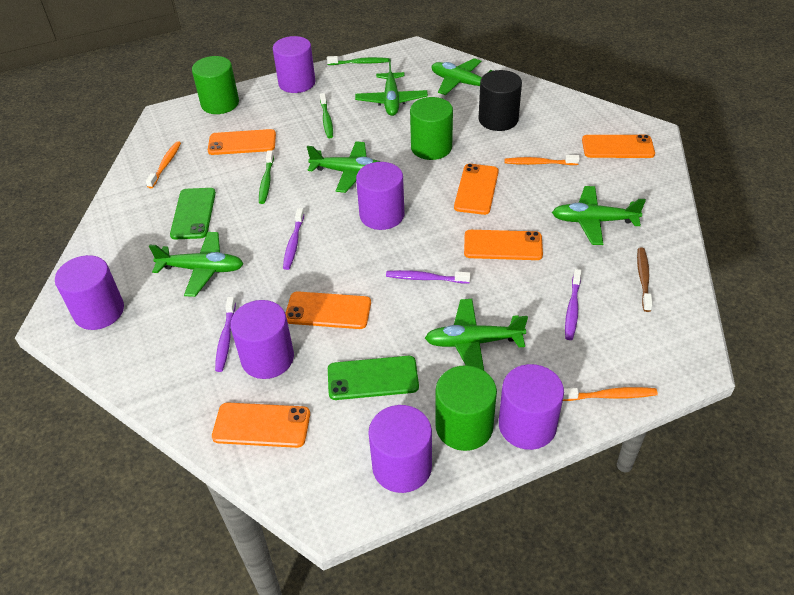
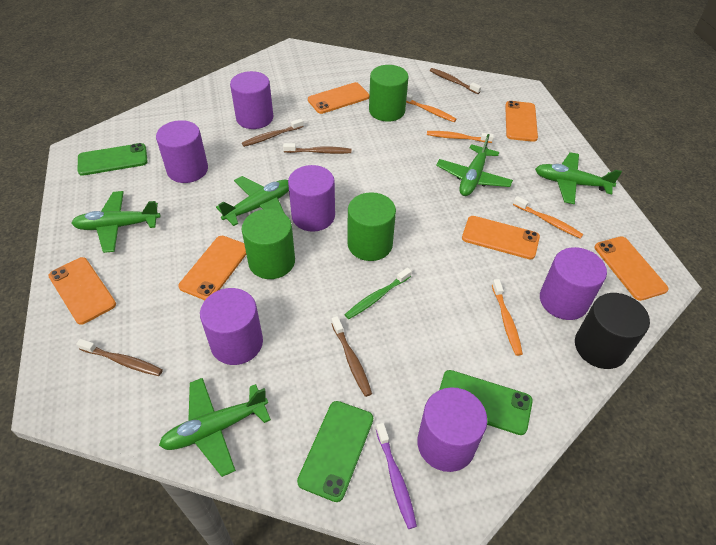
brown toothbrush: [637,248,653,312] = 1 -> [76,339,163,376] [242,119,304,147] [283,143,351,154] [331,316,372,397] [430,68,481,94] = 5
green phone: [170,188,216,240] [328,356,419,400] = 2 -> [78,143,148,176] [297,401,373,502] [439,370,533,435] = 3
green plane: [149,232,243,297] [307,141,381,193] [355,59,428,116] [425,299,528,370] [431,58,493,95] [552,186,646,245] = 6 -> [71,191,161,253] [159,378,271,477] [216,176,289,226] [436,134,513,196] [535,152,622,204] = 5
green toothbrush: [259,150,274,204] [320,93,333,138] [327,56,389,65] = 3 -> [344,268,412,319] = 1
orange toothbrush: [146,141,181,188] [505,155,580,165] [563,387,658,401] = 3 -> [406,93,456,122] [427,131,494,143] [492,279,523,356] [513,196,583,239] = 4
purple toothbrush: [215,297,236,372] [283,208,304,270] [386,270,471,283] [565,269,581,340] = 4 -> [376,423,417,529] = 1

